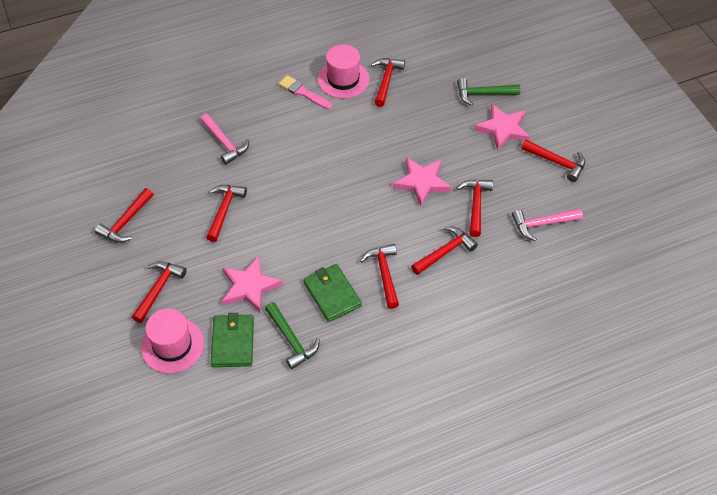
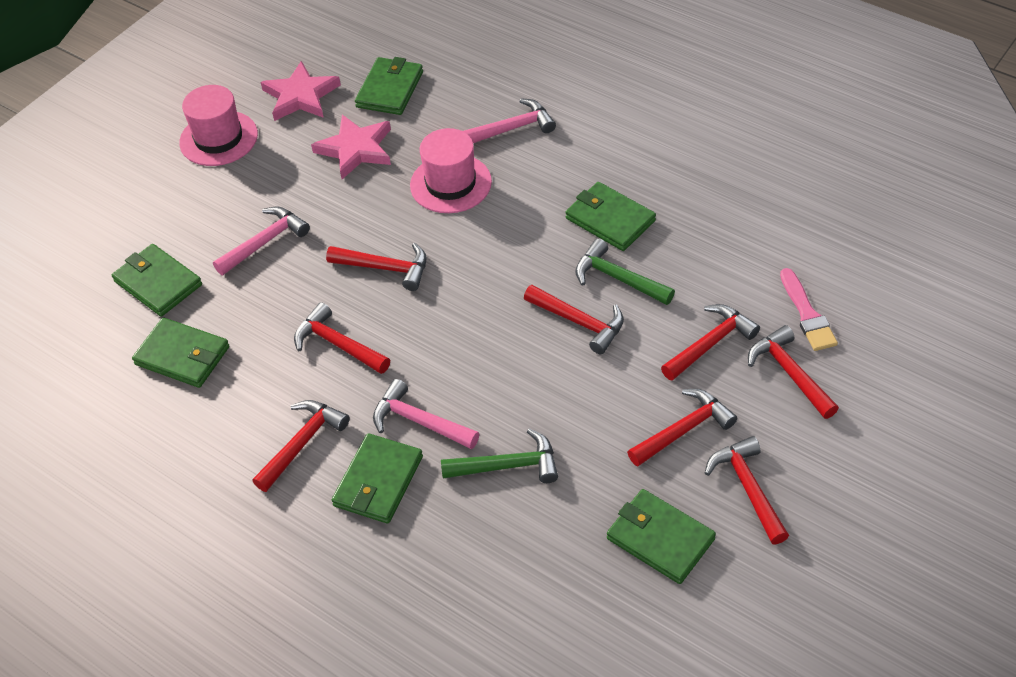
green wallet: [211,313,254,367] [303,264,362,322] = 2 -> [112,244,202,317] [132,318,229,388] [332,433,423,524] [355,57,423,115] [565,182,656,251] [607,489,716,584] = 6
pink hammer: [200,114,249,165] [512,208,583,241] = 2 -> [213,207,310,275] [373,379,479,449] [463,98,556,143] = 3
pink star: [222,256,283,313] [393,158,451,206] [474,104,530,151] = 3 -> [261,61,341,121] [311,114,391,179] = 2

